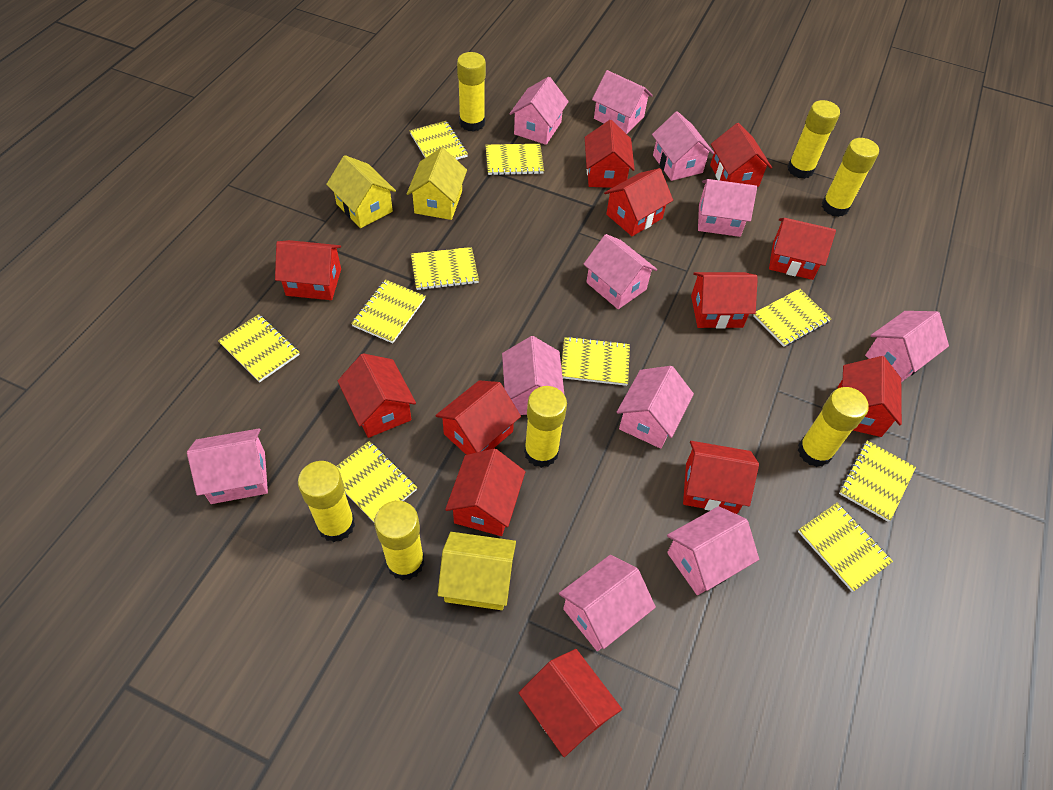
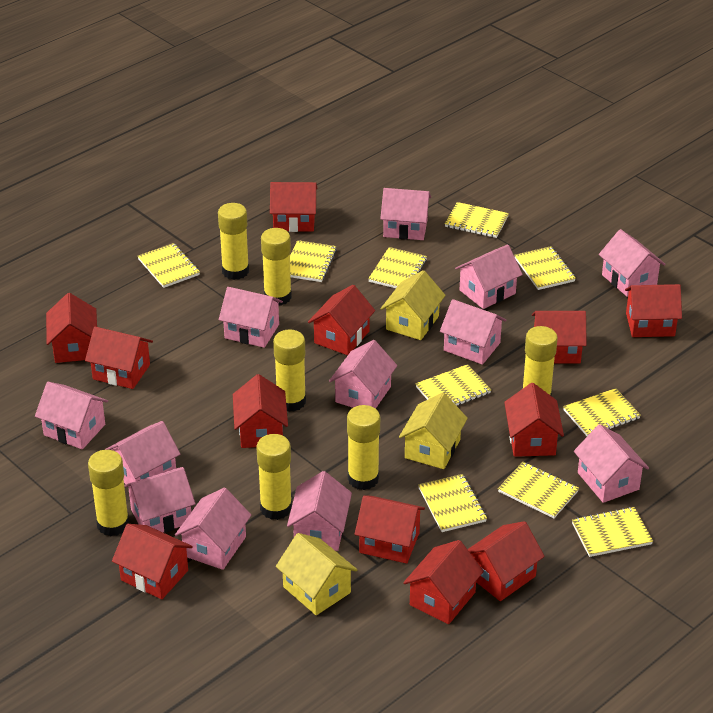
pink house: [187,428,268,504] [502,336,565,415] [509,77,569,145] [559,555,656,651] [583,234,657,309] [592,70,653,134] [617,366,694,449] [652,111,714,181] [667,506,759,595] [698,179,757,237] [865,311,949,382] = 11 -> [35,382,108,449] [105,421,181,487] [124,467,195,533] [175,488,251,570] [219,287,283,348] [287,471,352,551] [329,340,397,409] [380,188,431,240] [440,299,507,365] [455,245,523,309] [574,424,649,503] [599,229,666,297] = 12

